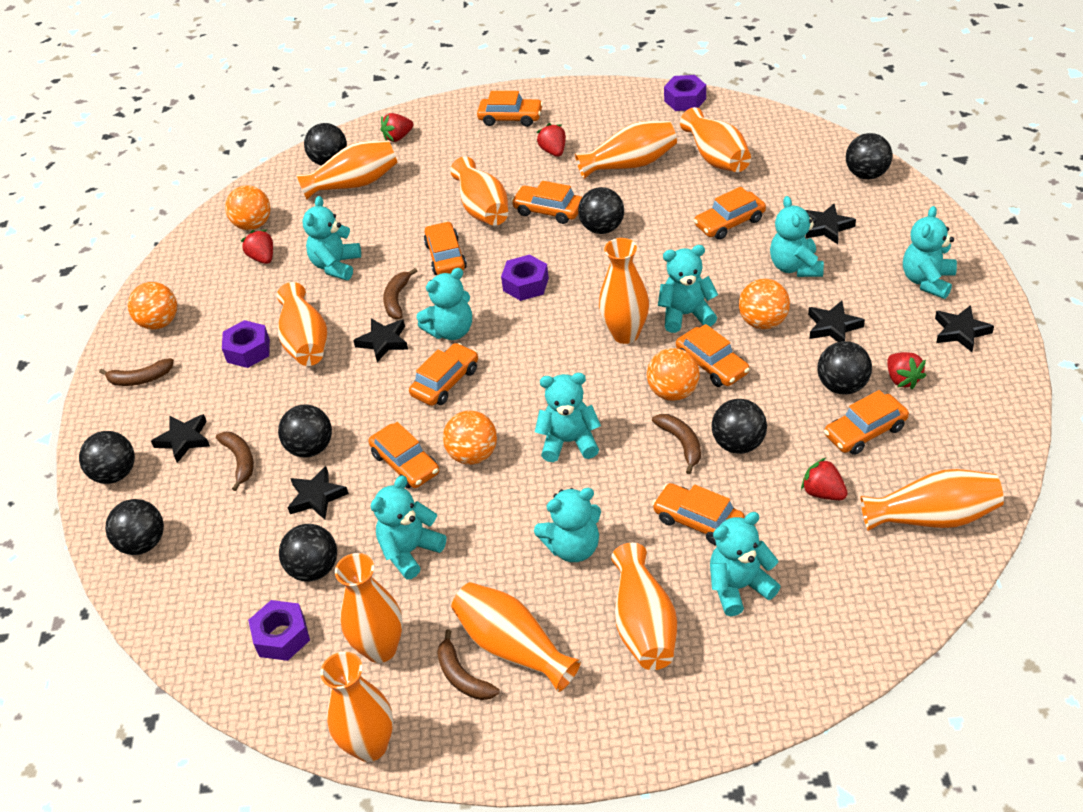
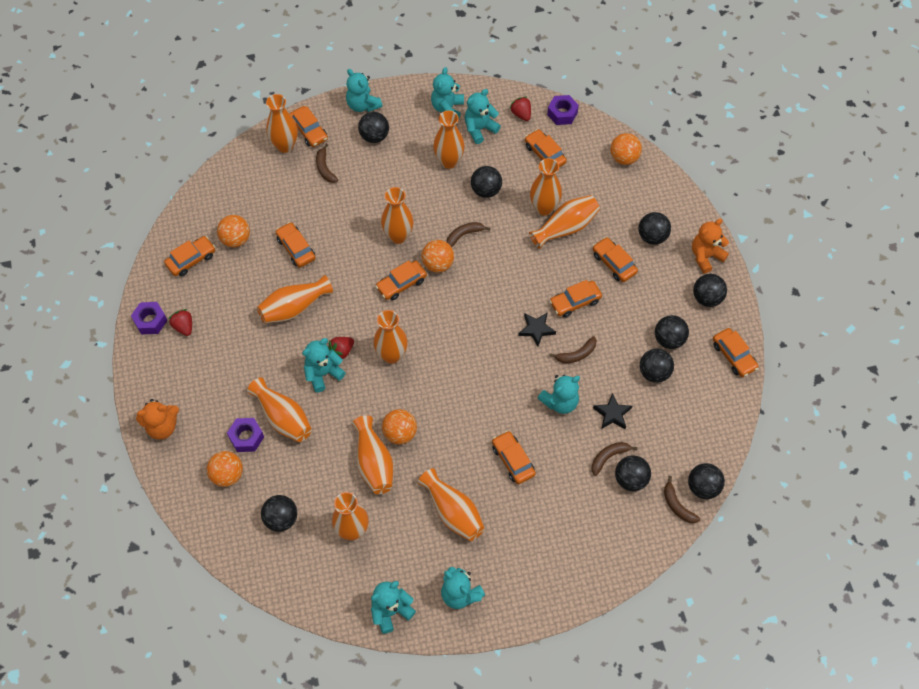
black star: [151,414,210,463] [287,466,349,520] [353,318,408,362] [805,204,856,244] [808,301,865,342] [935,305,994,352] = 6 -> [518,313,556,346] [593,393,632,429] = 2
orange teddy bear: none = 0 -> [136,399,179,440] [692,219,729,273] = 2
purple nut: [222,320,270,368] [248,600,310,661] [501,254,549,301] [664,75,706,111] = 4 -> [131,302,167,335] [227,418,264,452] [547,95,579,125] = 3
red strawberry: [241,230,273,264] [381,113,414,142] [537,123,566,157] [801,458,848,500] [887,352,926,389] = 5 -> [168,309,192,336] [328,337,354,359] [509,96,531,121] = 3
turquoise teddy bear: [302,196,361,280] [370,476,446,579] [417,268,472,340] [534,488,601,562] [535,373,601,462] [658,245,718,333] [710,512,781,616] [770,196,824,277] [903,206,957,299] = 9 -> [302,338,346,392] [346,69,383,112] [371,581,416,634] [431,67,464,120] [441,567,485,609] [464,89,501,144] [538,375,580,414] = 7

